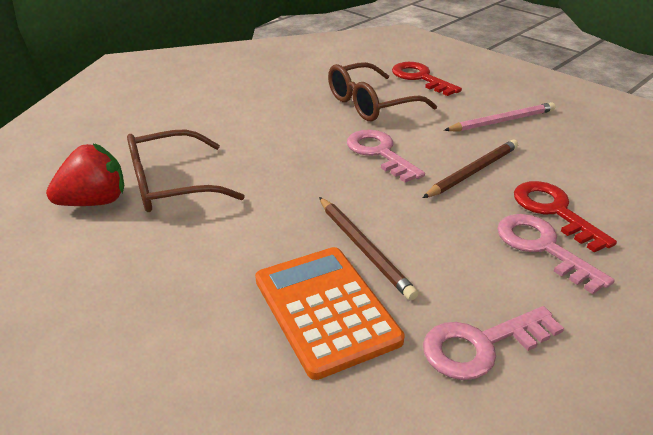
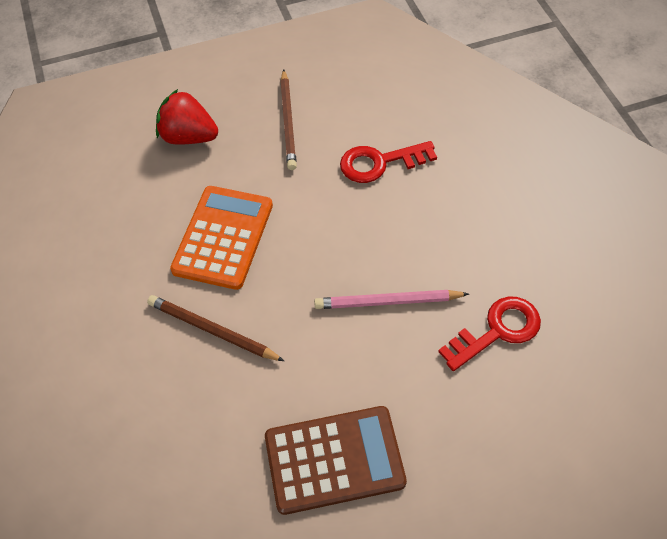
brown calculator: none = 0 -> [265,406,407,515] = 1
brown glasses: [127,130,245,212] [328,62,437,121] = 2 -> none = 0
pink key: [347,130,425,183] [423,306,564,380] [497,214,614,294] = 3 -> none = 0

